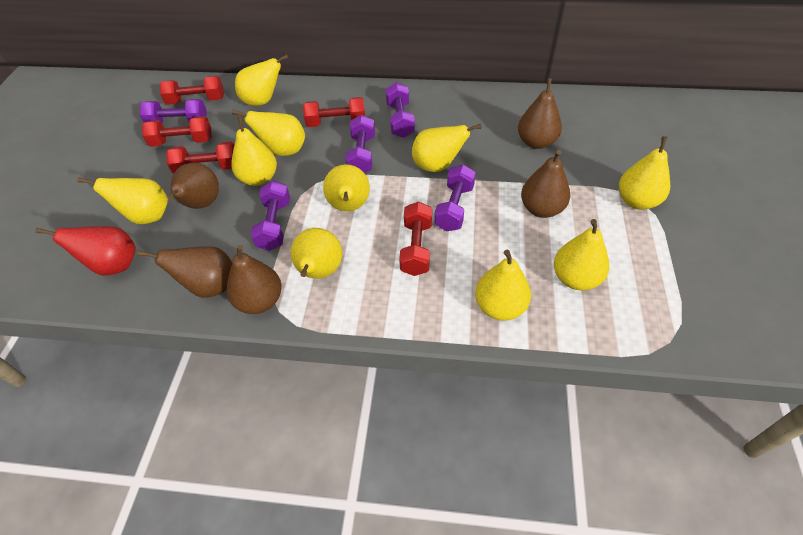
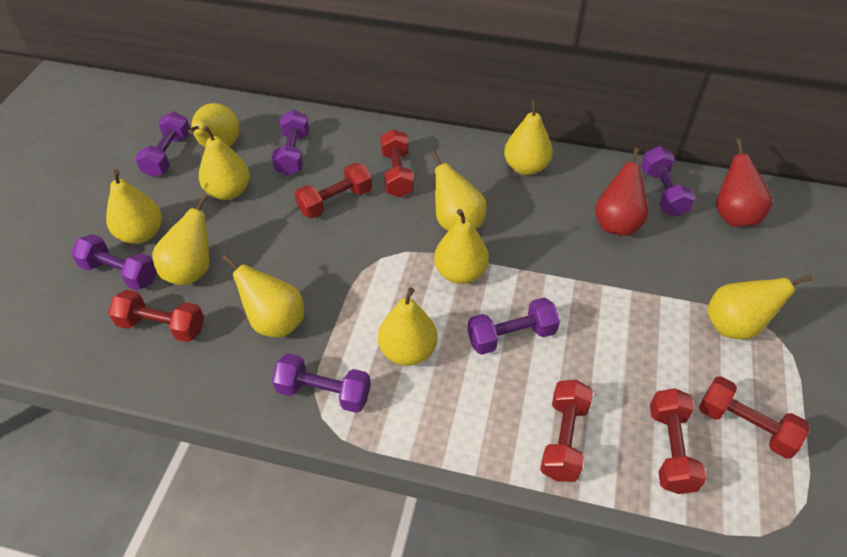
brown pear: [138,246,232,298] [168,163,219,209] [227,245,282,314] [518,78,562,149] [521,150,570,218] = 5 -> none = 0
purple dumbbell: [140,99,207,123] [251,181,290,251] [345,115,375,173] [385,82,415,138] [434,164,476,231] = 5 -> [71,234,157,290] [135,112,190,177] [272,110,309,176] [272,353,371,413] [467,298,560,355] [641,146,695,217] = 6
red dumbbell: [142,116,212,147] [160,76,224,105] [166,142,235,174] [303,97,365,127] [399,201,432,276] = 5 -> [108,290,204,342] [295,163,372,218] [380,129,414,198] [540,380,593,482] [650,388,706,494] [699,376,809,459] = 6
red pear: [35,226,136,275] = 1 -> [595,148,648,236] [716,139,773,227] = 2

